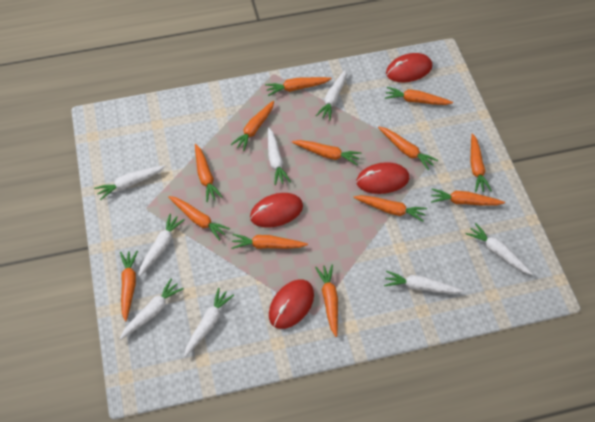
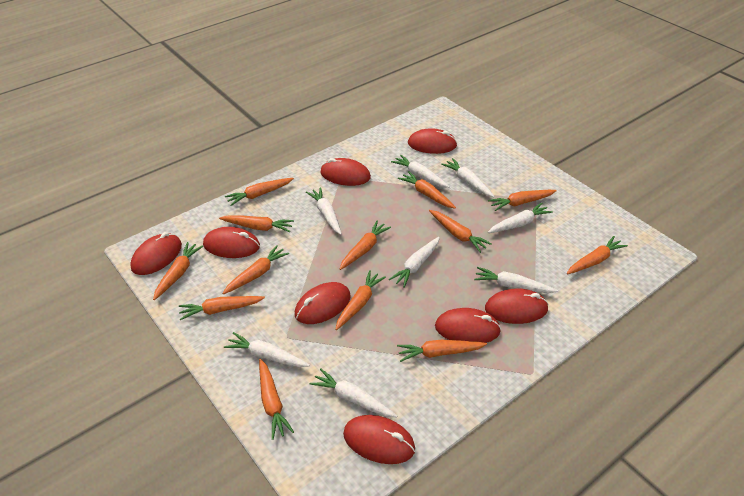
red mouse: [250,193,303,228] [269,279,314,329] [356,162,409,194] [386,53,432,82] = 4 -> [130,232,182,275] [203,227,260,258] [295,282,351,324] [320,158,371,186] [343,415,415,464] [408,128,457,154] [435,308,501,343] [485,288,549,324] = 8

